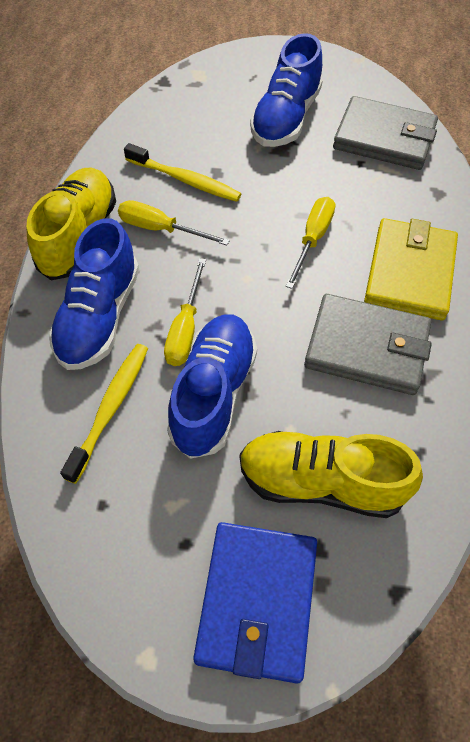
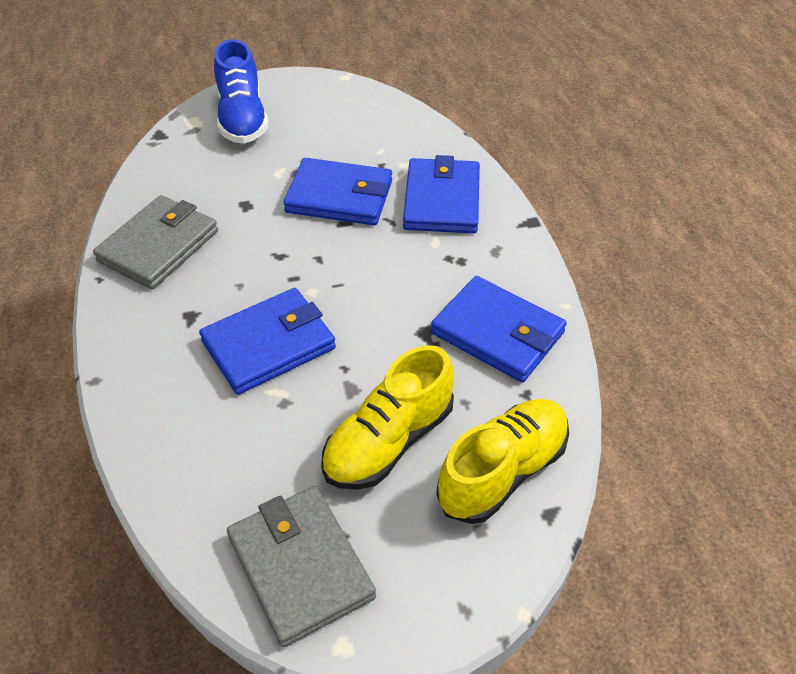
blue shoe: [49,218,139,370] [167,314,257,459] [250,33,323,147] = 3 -> [214,39,269,144] = 1
blue wallet: [193,522,317,684] = 1 -> [199,288,336,395] [283,158,392,225] [403,155,480,234] [431,276,567,382] = 4
yellow screwdriver: [118,200,230,245] [164,258,206,366] [285,197,335,289] = 3 -> none = 0
yellow toothbrush: [60,344,148,484] [124,143,241,202] = 2 -> none = 0
yellow wallet: [364,218,458,320] = 1 -> none = 0

